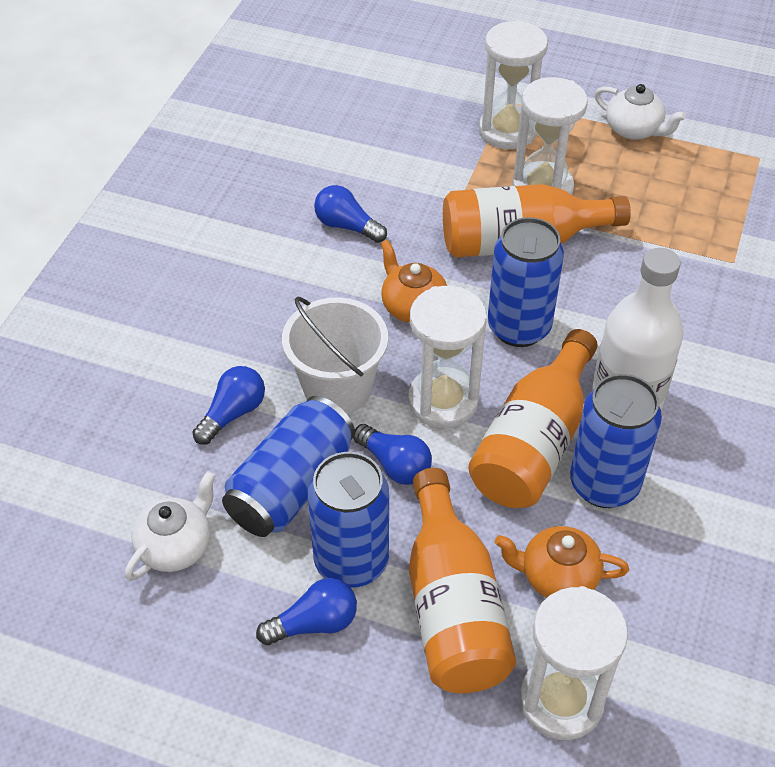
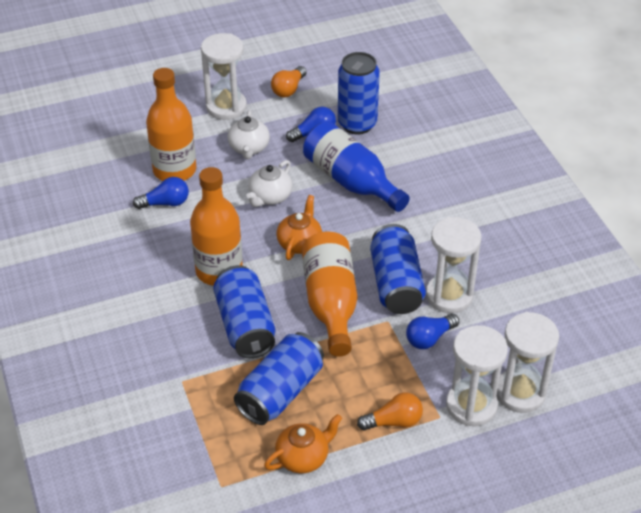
blue bottle: none = 0 -> [303,121,410,212] = 1
blue light bulb: [192,366,265,445] [256,578,357,645] [314,185,387,243] [353,424,432,485] = 4 -> [133,177,189,209] [286,107,336,142] [406,314,459,349] = 3
orange light bulb: none = 0 -> [271,66,307,97] [357,392,423,431] = 2
white bottle: [591,248,683,411] = 1 -> none = 0
white bucket: [282,296,388,414] = 1 -> none = 0

